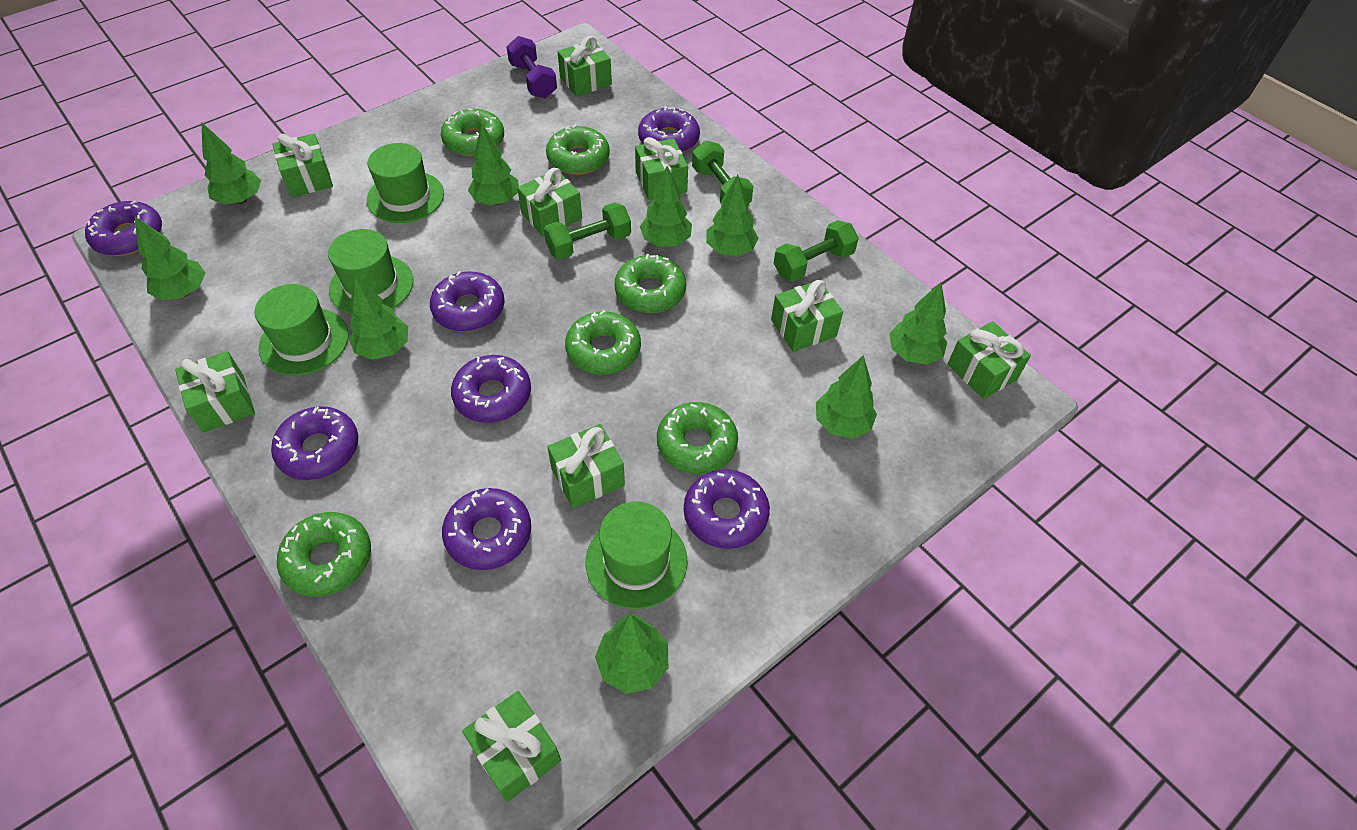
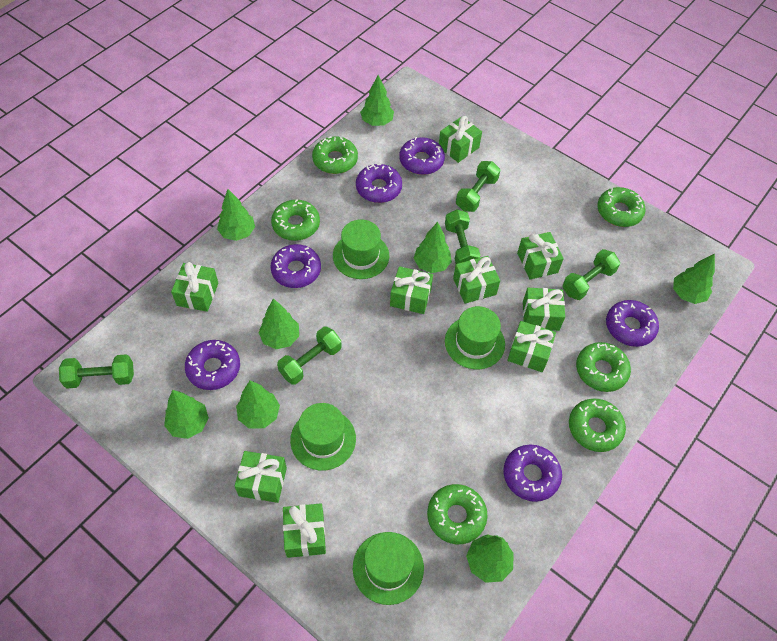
green dumbbell: [544,202,631,260] [692,141,753,203] [774,220,859,282] = 3 -> [59,354,134,389] [277,326,342,385] [445,209,480,264] [456,161,500,212] [562,249,620,300] = 5
green tree: [135,217,206,300] [201,122,261,204] [349,276,408,360] [468,124,519,205] [595,614,668,693] [640,166,692,247] [706,175,759,256] [816,355,877,439] [889,282,947,365] = 9 -> [164,390,209,439] [217,189,255,241] [236,380,280,429] [258,298,299,349] [360,75,394,126] [414,222,452,273] [466,534,513,583] [673,254,715,304] = 8
purple donut: [85,200,162,256] [271,406,358,480] [430,271,505,332] [442,488,531,570] [451,355,531,423] [638,106,700,153] [684,469,770,549] = 7 -> [185,340,240,390] [270,244,321,288] [356,164,402,203] [399,137,445,175] [504,445,562,502] [606,300,659,347] = 6
purple dumbbell: [506,36,557,98] = 1 -> none = 0

